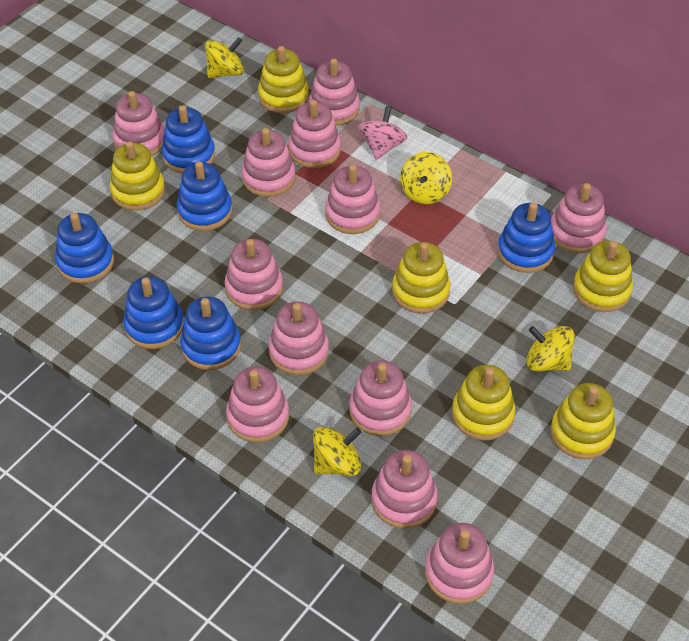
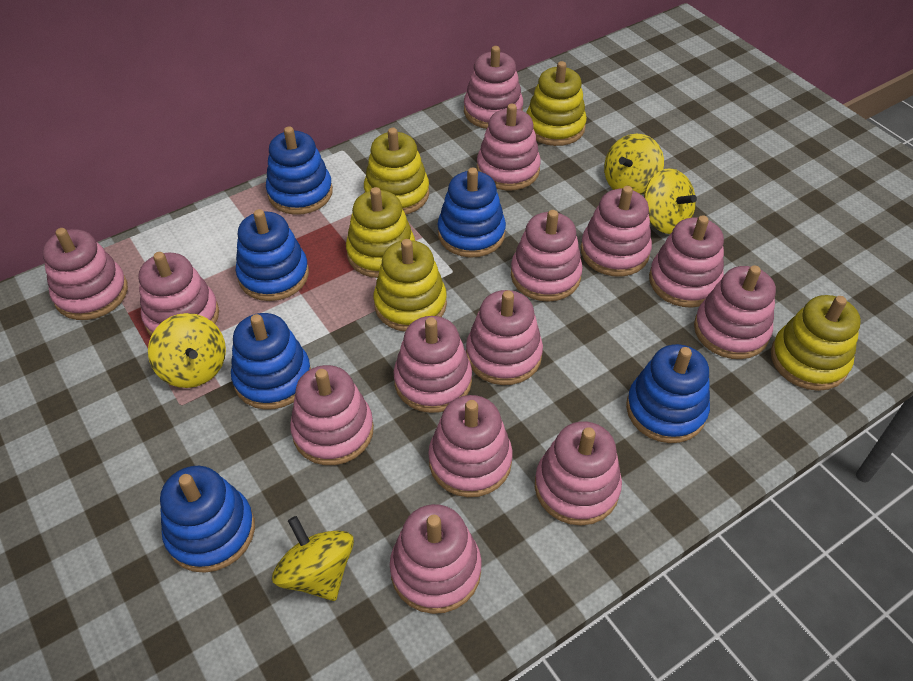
pink spinning top: [358,106,407,160] = 1 -> none = 0
pink stacking toy: [112,91,165,156] [225,239,283,310] [226,367,289,442] [241,128,296,197] [269,301,329,375] [288,100,341,168] [309,58,360,126] [325,165,380,234] [349,360,412,436] [371,450,437,529] [425,523,494,604] [551,183,607,253] = 12 -> [43,228,128,320] [139,252,219,336] [290,365,374,465] [390,504,482,614] [394,316,472,413] [428,395,513,497] [464,46,523,129] [466,290,543,385] [477,104,541,191] [511,210,583,302] [535,421,622,526] [581,186,652,277] [649,215,724,308] [694,265,776,359] = 14
yellow stacking toy: [110,141,165,211] [258,46,309,113] [392,242,451,314] [452,365,515,440] [550,383,616,459] [573,241,633,312] = 6 -> [346,187,415,278] [364,128,429,215] [373,239,447,332] [526,61,587,146] [771,295,861,391] = 5

